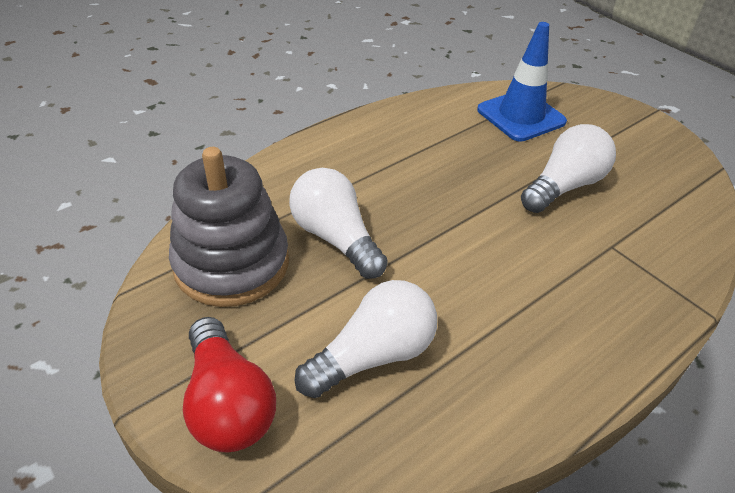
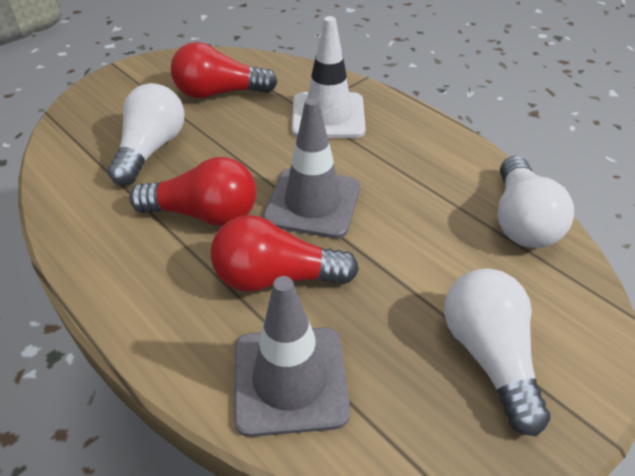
blue traffic cone: [477,22,567,142] = 1 -> none = 0
grey stacking toy: [169,147,289,307] = 1 -> none = 0
grey traffic cone: none = 0 -> [234,276,350,437] [263,97,360,239] = 2
red light bulb: [183,317,276,452] = 1 -> [129,157,256,226] [171,42,278,99] [211,215,359,292] = 3
white traffic cone: none = 0 -> [292,16,366,138] = 1

